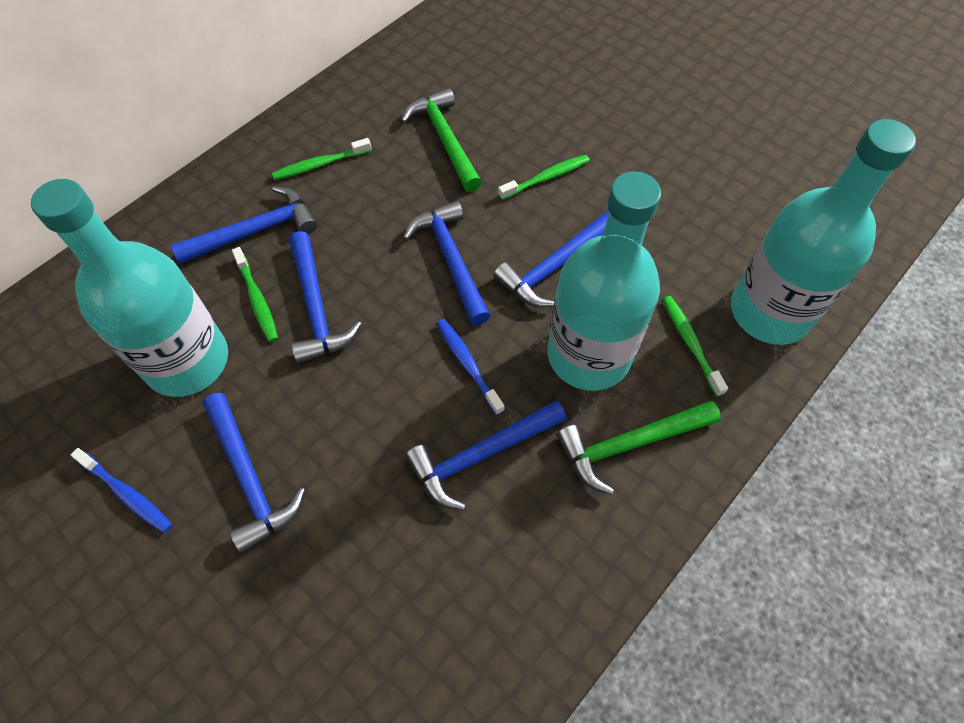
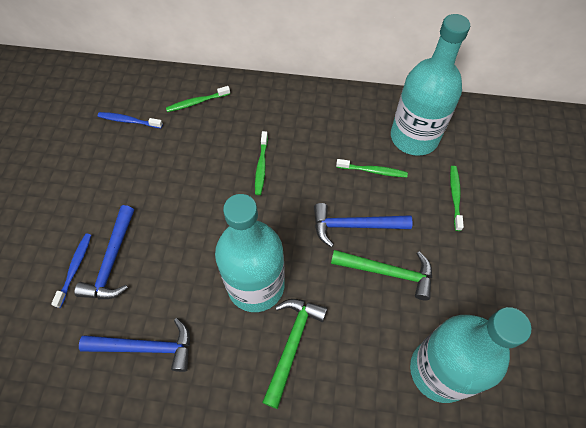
blue hammer: [171,186,317,264] [203,393,305,553] [289,231,362,364] [403,200,491,325] [405,400,567,510] [493,210,609,308] = 6 -> [74,205,134,299] [79,318,190,372] [314,203,413,247] = 3

